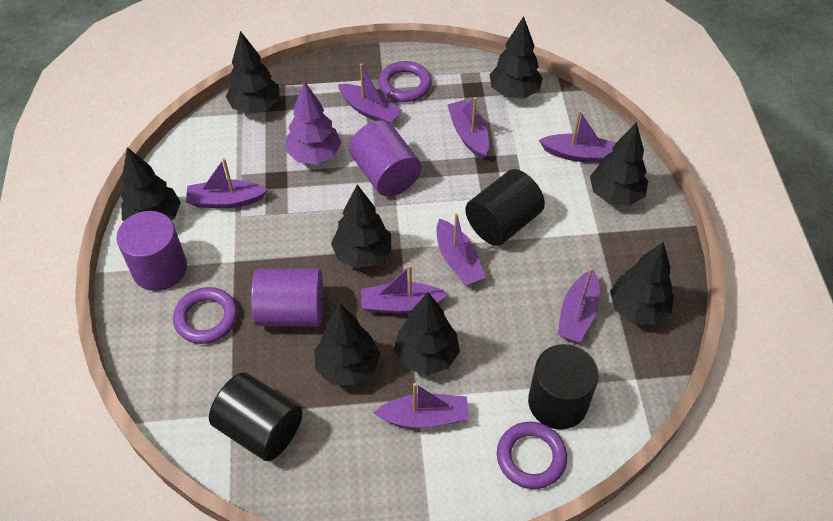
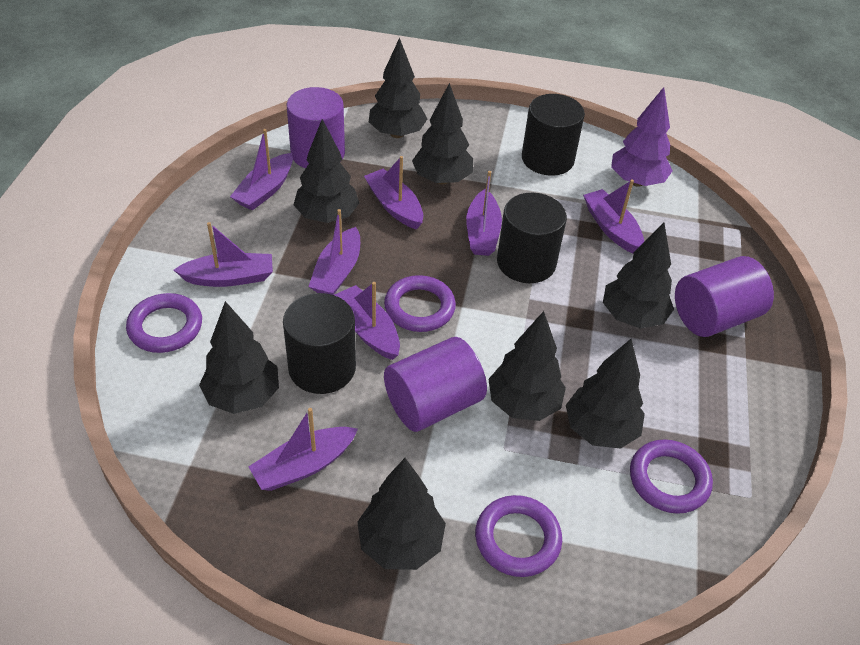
purple ring: [173,287,238,344] [378,61,432,102] [497,422,567,489] = 3 -> [126,293,202,353] [384,275,456,332] [475,495,562,577] [630,439,713,514] = 4

